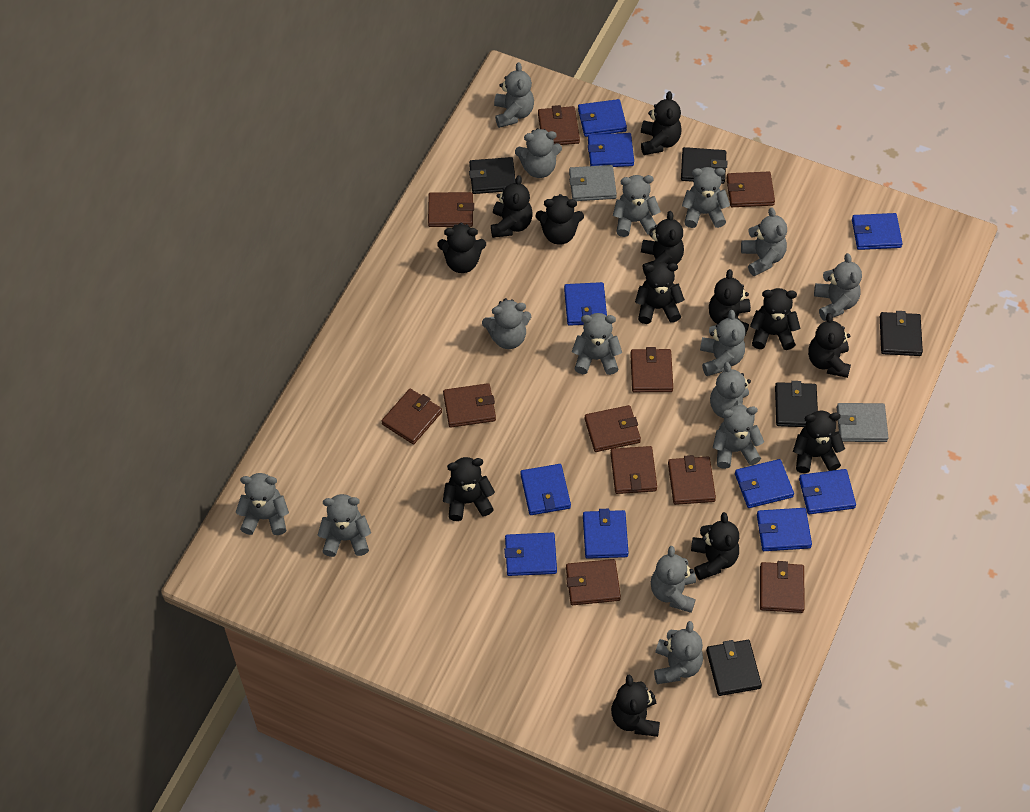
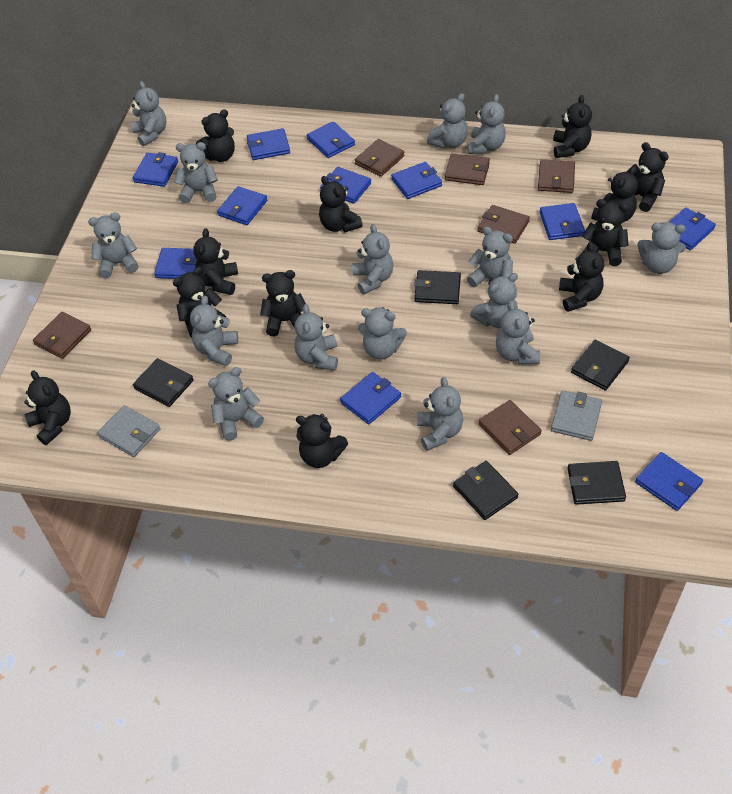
black teddy bear: [438,223,486,273] [443,457,495,521] [491,175,533,238] [536,194,584,245] [611,674,660,737] [635,262,685,324] [641,91,682,155] [641,211,684,276] [691,512,739,580] [709,269,751,335] [750,288,800,350] [793,410,845,473] [808,313,851,378] = 13 -> [25,371,71,445] [173,267,226,338] [193,228,238,295] [196,109,235,162] [260,270,306,336] [296,414,348,468] [319,176,363,232] [553,95,592,158] [559,242,604,312] [582,199,629,266] [591,166,638,223] [626,142,669,212] = 12
blue wallet: [504,532,557,576] [520,464,571,515] [564,282,607,326] [578,99,627,137] [583,509,629,559] [588,133,634,167] [735,459,794,508] [757,508,812,551] [799,469,856,514] [852,213,903,250] = 10 -> [133,152,178,187] [154,248,197,279] [217,186,267,225] [247,128,290,160] [307,121,355,158] [320,167,371,204] [340,372,401,424] [391,162,442,199] [540,203,585,240] [635,452,703,511] [669,208,716,250] = 11
brown wallet: [381,389,442,445] [428,192,474,227] [443,383,496,428] [538,105,580,145] [566,559,621,605] [584,405,641,452] [610,446,657,494] [630,347,673,392] [668,455,716,505] [726,172,775,207] [760,561,805,613] = 11 -> [33,312,91,359] [355,139,405,177] [445,154,490,185] [477,205,530,244] [478,400,542,455] [538,159,575,193] = 6

